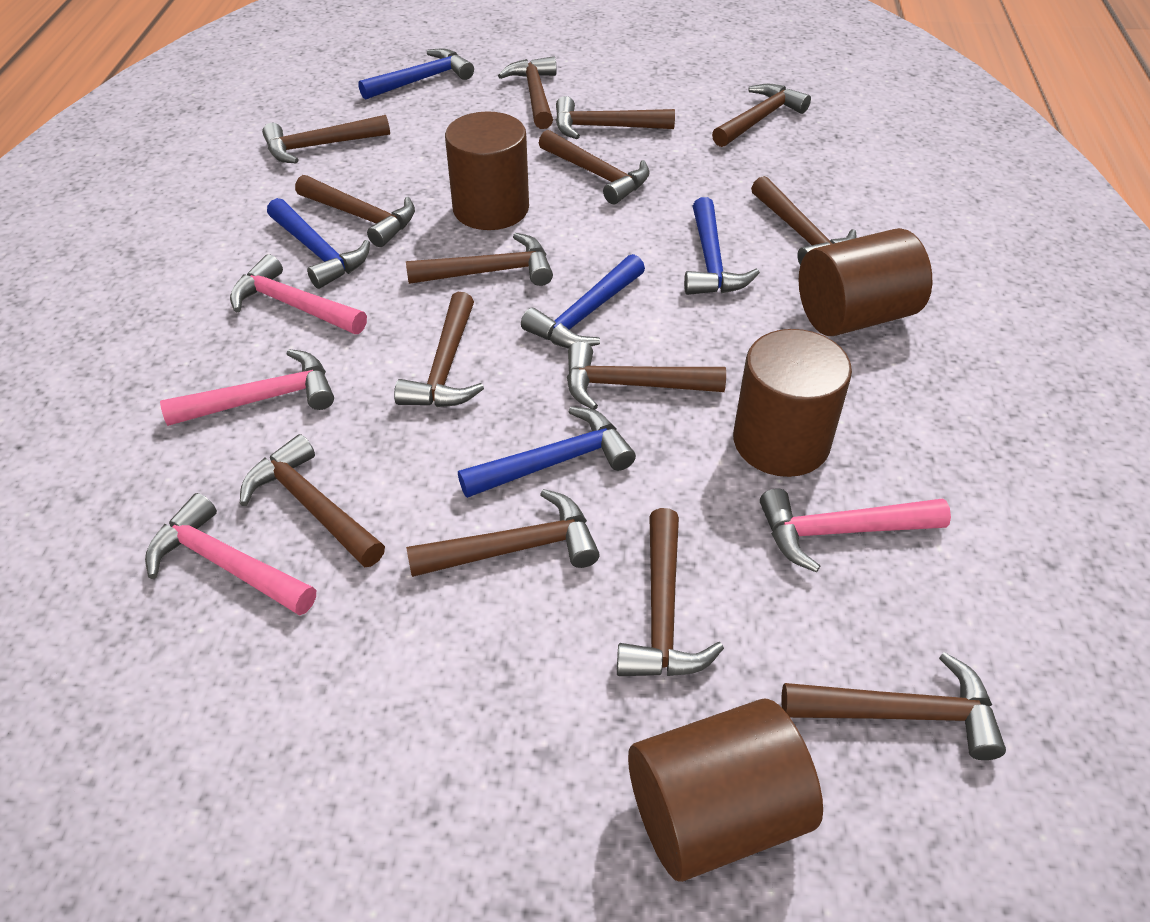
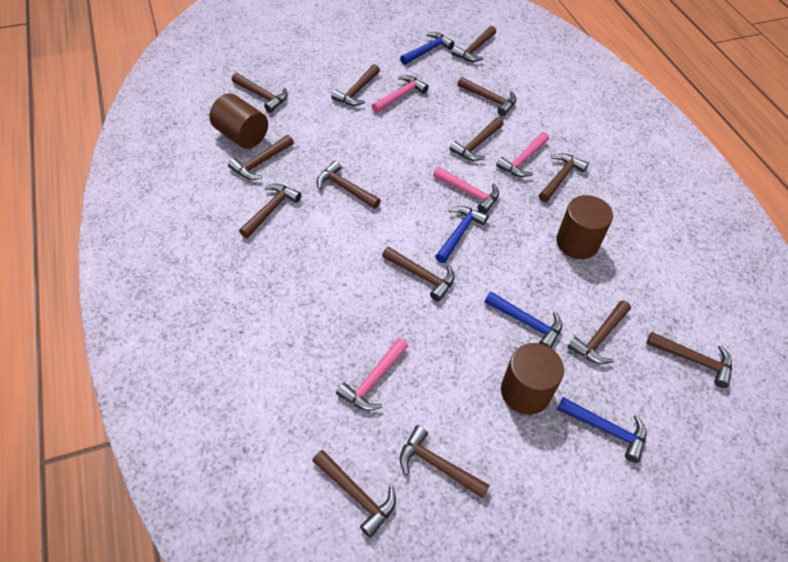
blue hammer: [267,198,370,289] [358,48,474,100] [458,406,636,498] [521,254,645,349] [684,197,760,295] = 5 -> [400,32,455,65] [435,206,488,263] [485,292,562,348] [557,397,646,463] = 4
brown cylinder: [445,111,529,230] [628,699,823,882] [733,329,852,477] [799,228,932,336] = 4 -> [209,93,268,149] [501,343,564,415] [556,195,613,259] = 3

